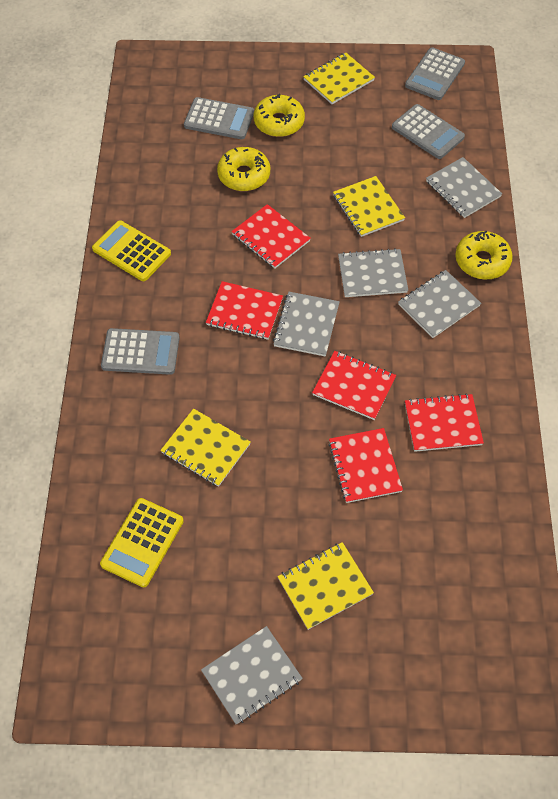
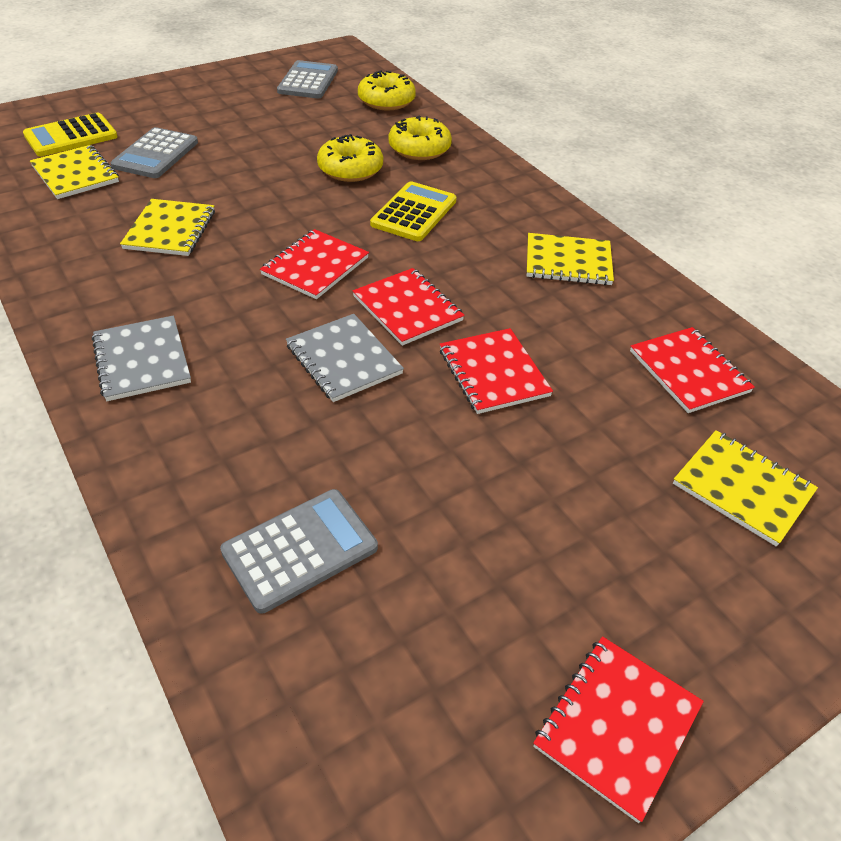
grey calculator: [101,328,180,375] [184,97,254,139] [392,104,465,159] [405,47,465,100] = 4 -> [111,127,198,178] [220,489,378,614] [277,60,338,99] = 3
grey notebook: [201,626,302,725] [273,292,340,357] [338,248,408,297] [398,270,481,338] [426,157,502,218] = 5 -> [92,316,191,401] [286,314,404,402] = 2

